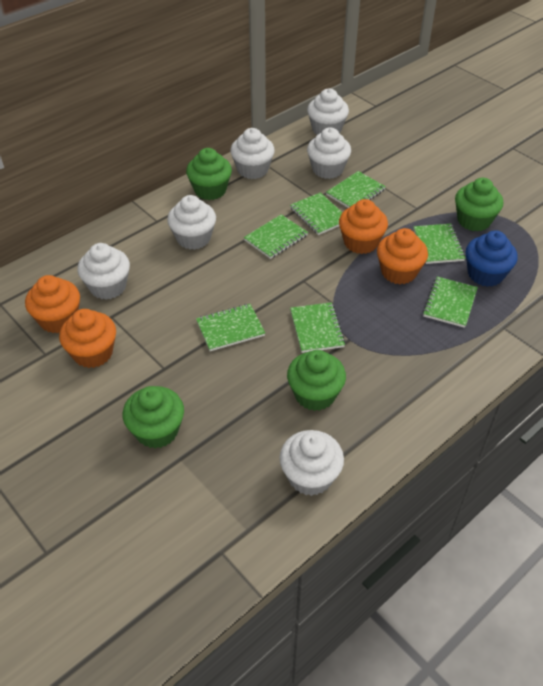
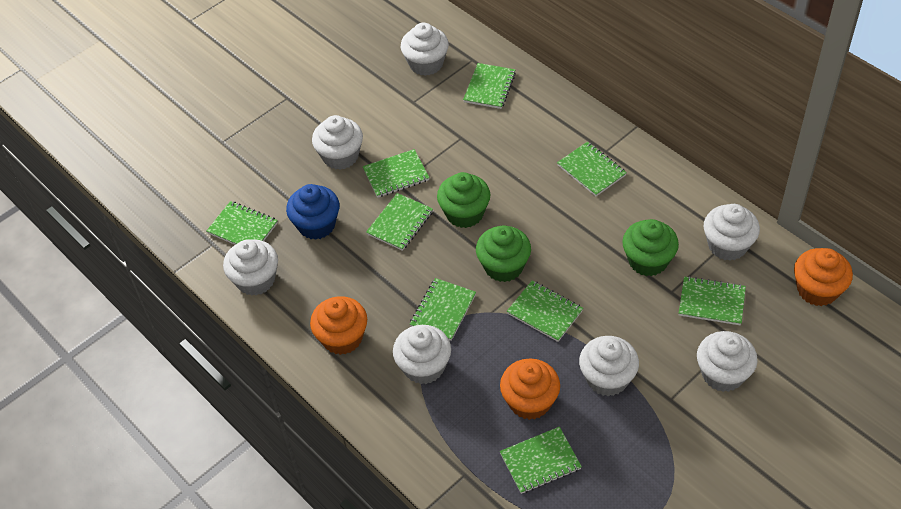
green cupcake: [123,386,184,449] [186,148,232,200] [287,350,346,411] [455,178,503,232] = 4 -> [437,172,490,228] [476,225,531,282] [622,219,679,276] = 3
green notebook: [196,304,265,351] [244,214,308,259] [290,192,343,235] [290,302,346,353] [326,171,386,208] [413,224,465,264] [423,277,478,328] = 7 -> [207,201,278,245] [363,149,430,198] [366,193,433,251] [410,278,476,341] [463,63,516,109] [500,427,582,494] [507,281,583,342] [557,141,627,196] [679,276,746,325] = 9
orange cupcake: [25,275,80,333] [59,309,116,368] [339,199,388,254] [377,228,428,284] = 4 -> [310,296,367,355] [500,359,560,420] [794,248,853,306] = 3
white cupcake: [77,243,130,300] [167,195,216,250] [230,128,275,179] [280,430,344,496] [307,89,349,135] [307,127,351,179] = 6 -> [223,240,278,296] [312,115,363,170] [393,325,451,384] [401,23,449,76] [579,336,639,396] [697,331,758,392] [704,204,760,261] = 7

